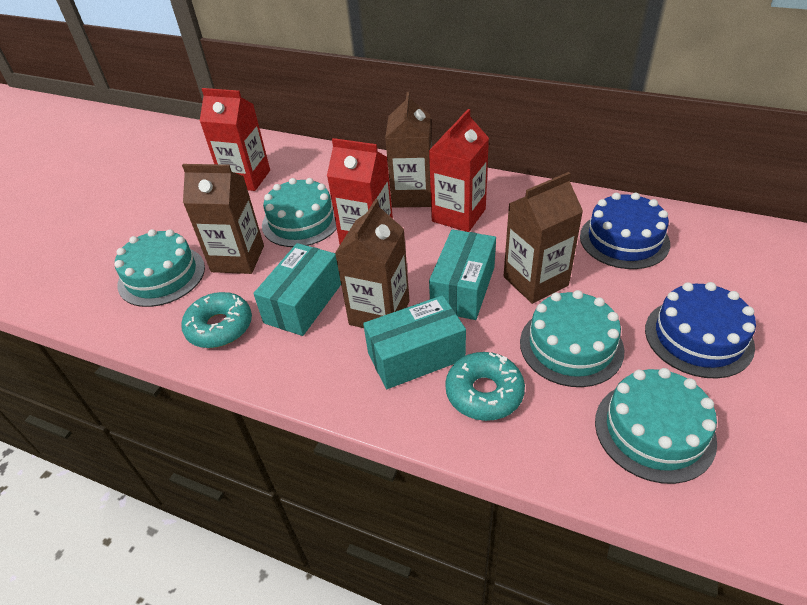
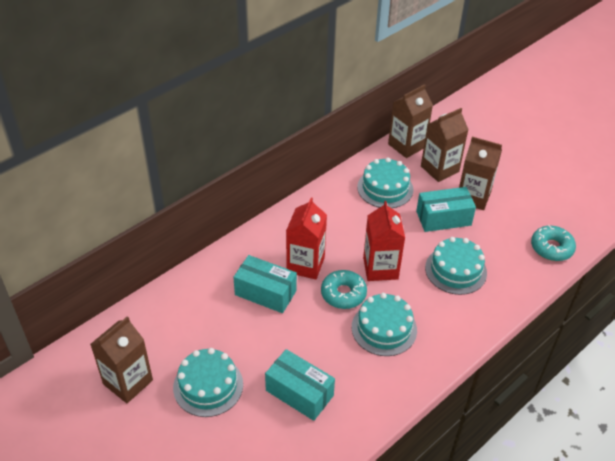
blue cake: [580,193,670,269] [645,282,756,379] = 2 -> none = 0
red carton: [200,88,270,191] [327,138,393,244] [429,109,489,232] = 3 -> [286,198,327,280] [363,201,405,281] = 2

